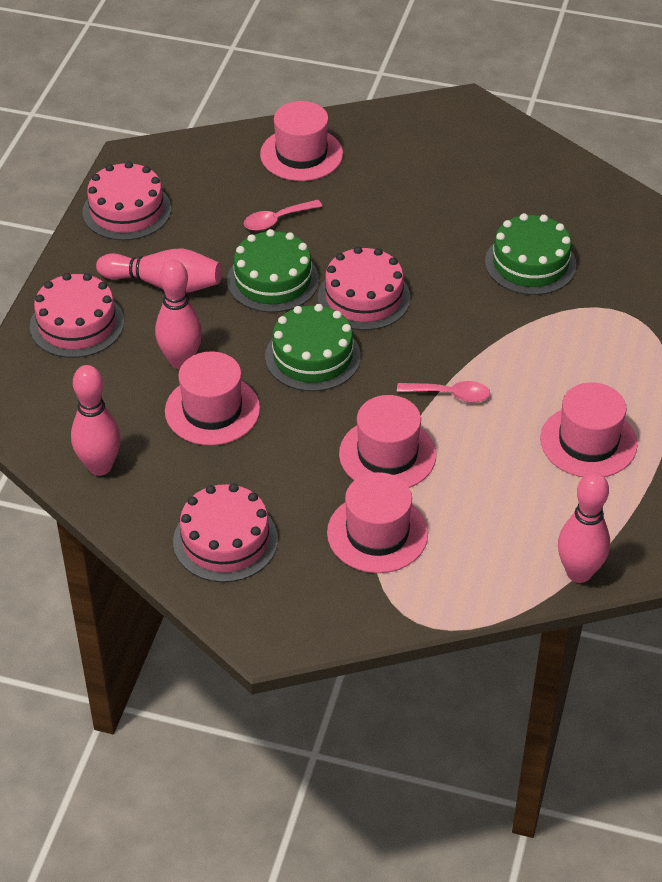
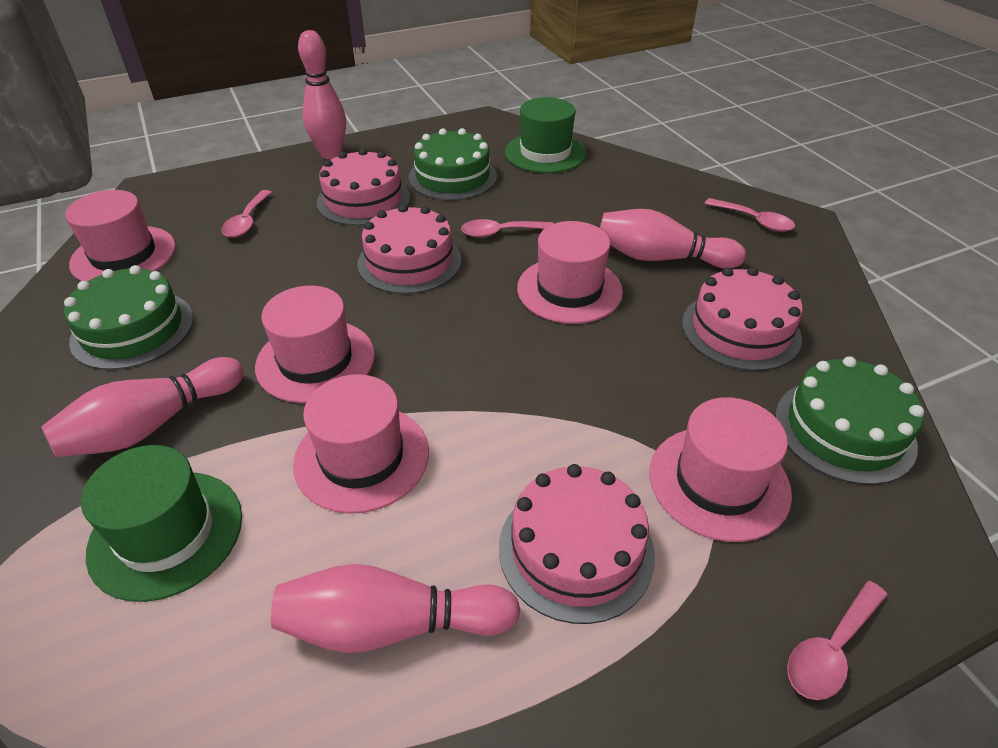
green hat: none = 0 -> [81,445,242,602] [505,97,586,173] = 2
pink spoon: [244,200,323,231] [397,381,490,403] = 2 -> [221,190,272,238] [461,219,554,238] [704,198,795,232] [787,581,888,700] = 4

